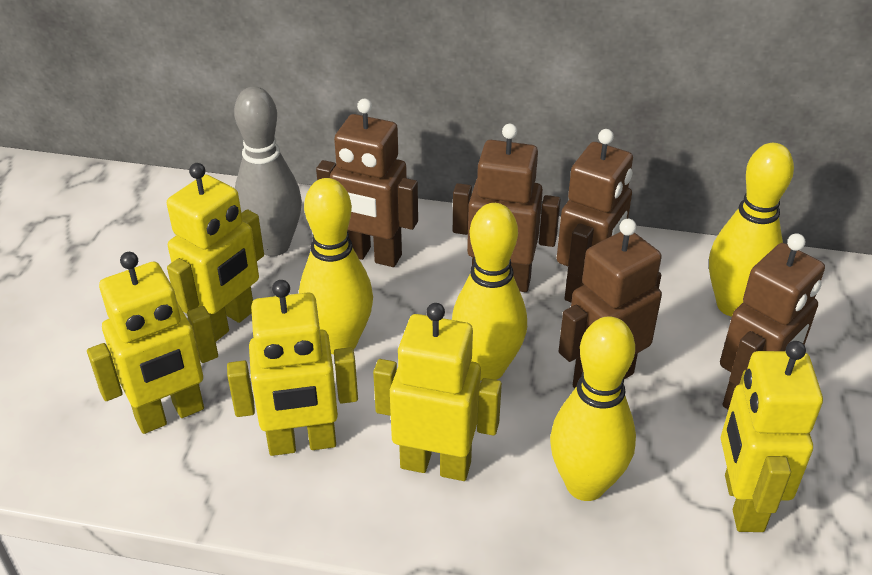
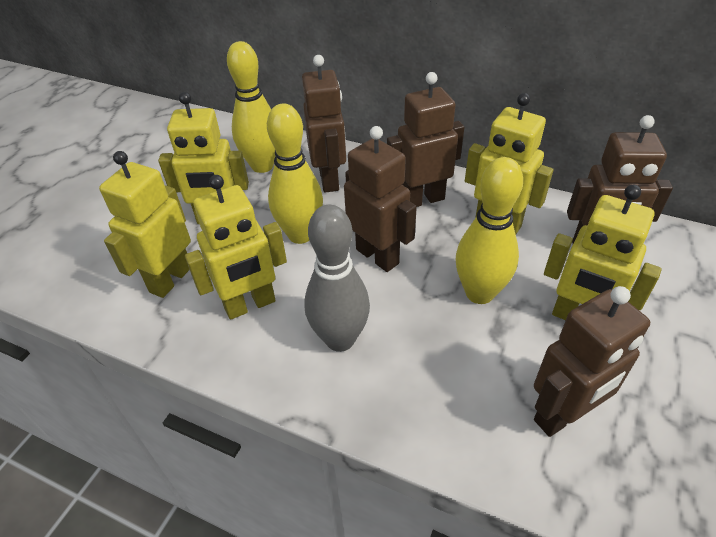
yellow bowling pin: [299,178,373,354] [452,203,527,381] [550,317,636,501] [709,143,794,317] = 4 -> [227,41,275,173] [267,103,323,244] [456,157,523,304] = 3

